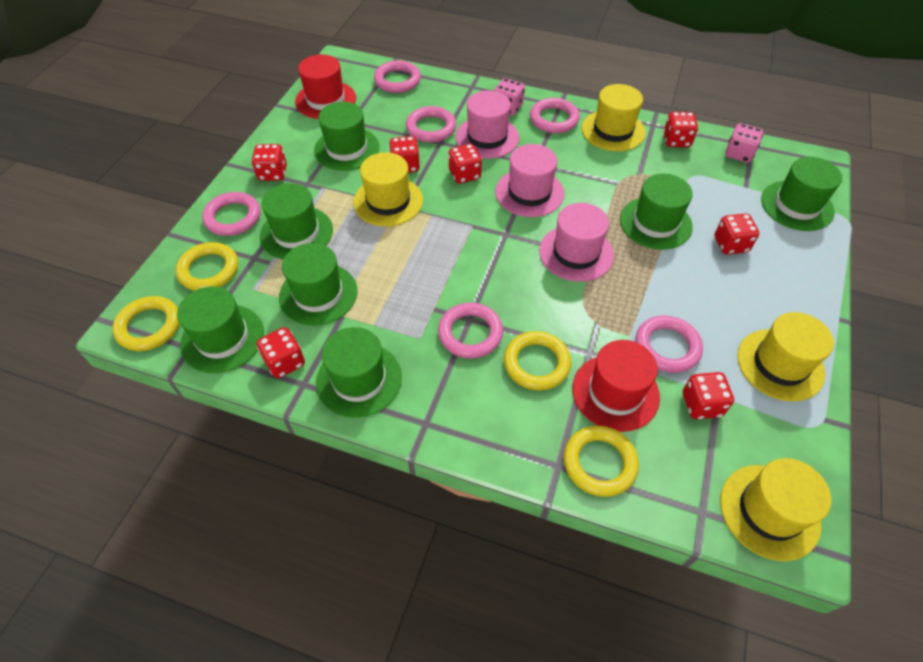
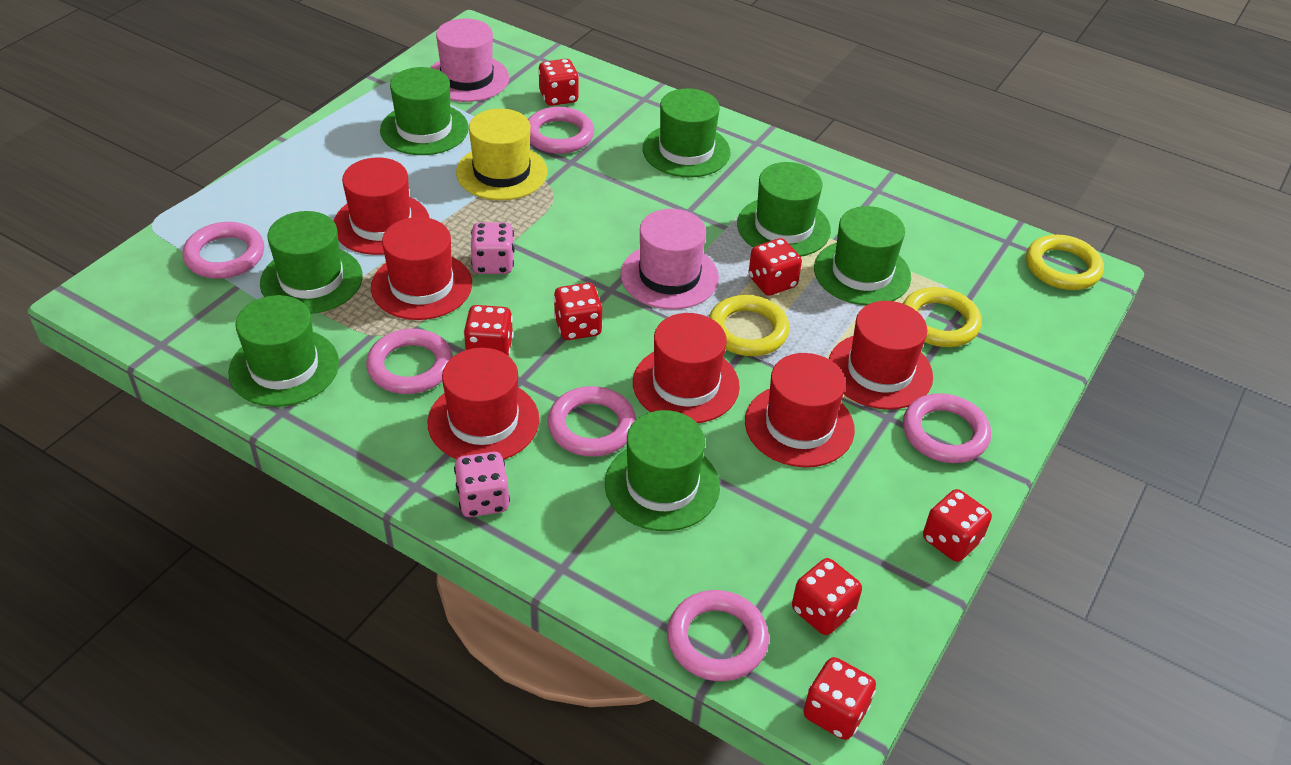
pink hat: [455,91,519,159] [495,144,564,217] [539,203,614,282] = 3 -> [430,18,509,102] [620,209,719,309] = 2
red hat: [295,55,356,119] [572,340,660,432] = 2 -> [334,158,429,255] [371,217,472,320] [428,348,539,459] [633,313,740,423] [745,353,855,467] [829,301,933,410] = 6
yellow hat: [353,152,423,226] [581,84,646,151] [720,458,831,561] [737,312,834,401] = 4 -> [456,109,547,200] = 1
yellow ring: [112,296,180,351] [176,242,238,291] [504,331,571,390] [564,426,639,497] = 4 -> [709,295,789,356] [903,287,982,347] [1026,235,1104,290] = 3

